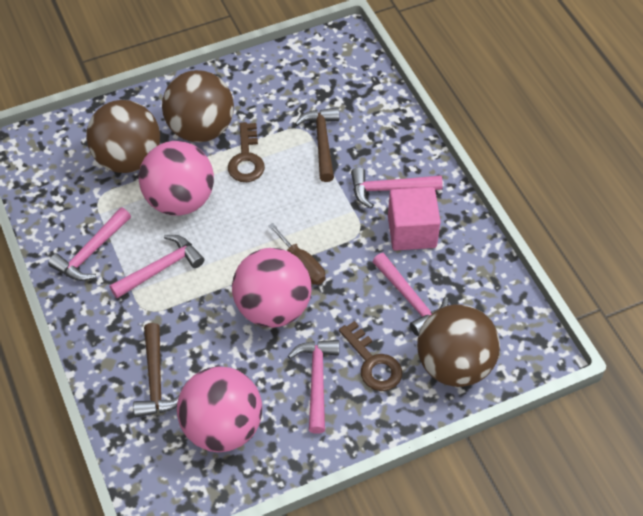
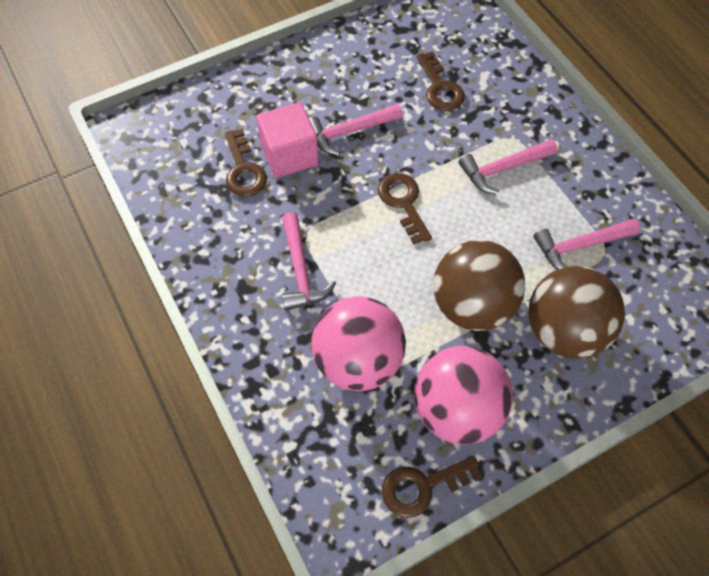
brown ball: [86,100,160,173] [162,70,234,142] [417,304,500,387] = 3 -> [433,240,525,331] [528,266,625,359] = 2
brown hammer: [133,323,179,417] [295,107,339,182] = 2 -> none = 0
brown key: [228,122,265,182] [339,321,402,391] = 2 -> [225,129,267,197] [378,173,432,245] [382,456,482,518] [416,51,465,111] = 4
brown screwdriver: [268,223,325,285] = 1 -> none = 0
pink ball: [139,141,214,216] [177,366,262,452] [232,248,312,328] = 3 -> [312,296,406,391] [414,346,513,445] = 2
pink hammer: [48,207,131,281] [110,235,205,298] [288,340,339,434] [351,167,443,209] [372,253,449,336] = 5 -> [282,212,336,311] [309,104,402,156] [459,139,558,195] [533,218,640,270] = 4

